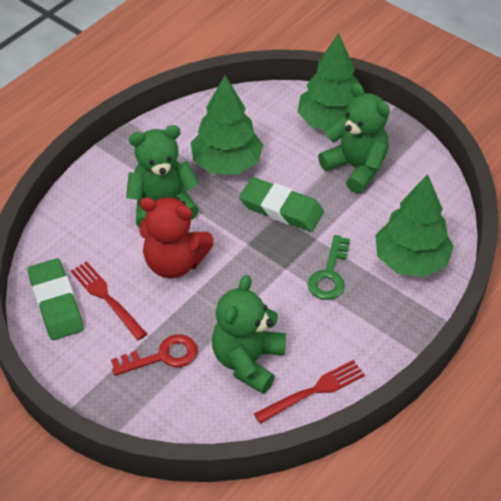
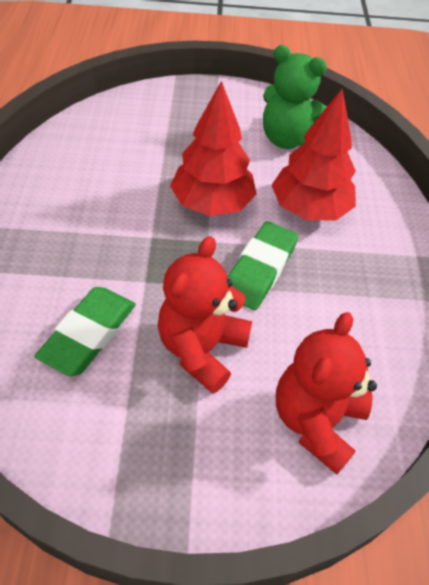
green key: [308,235,350,300] = 1 -> none = 0
green teddy bear: [126,125,199,227] [212,275,286,394] [318,83,390,193] = 3 -> [263,45,327,149] = 1
green tree: [191,75,263,174] [298,33,361,130] [375,174,454,277] = 3 -> none = 0
red fork: [71,261,147,340] [254,360,365,424] = 2 -> none = 0
red key: [111,334,198,376] = 1 -> none = 0
red teddy bear: [139,197,214,278] = 1 -> [158,236,252,394] [276,312,377,474] = 2
red tree: none = 0 -> [170,81,257,216] [272,89,356,220] = 2

